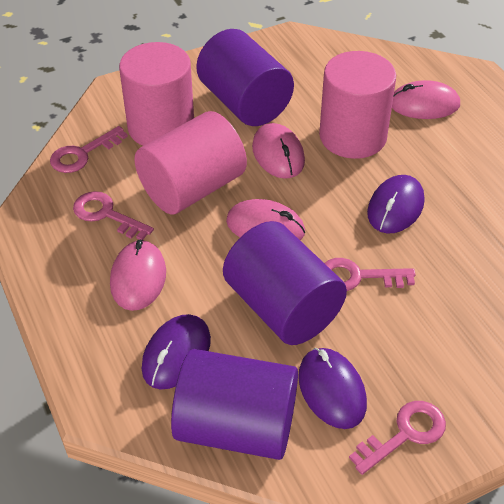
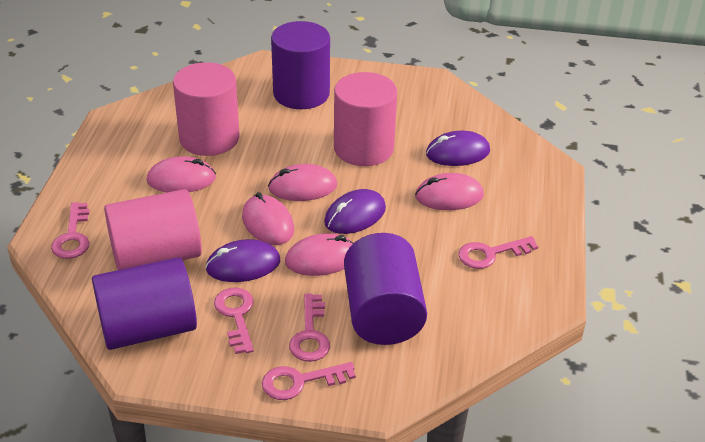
pink key: [50,126,128,173] [73,191,154,240] [325,258,416,291] [349,401,446,475] = 4 -> [51,202,90,259] [214,287,254,354] [262,362,356,400] [289,293,330,362] [458,236,538,269] = 5
pink mouse: [110,240,166,311] [226,199,305,240] [252,123,305,179] [392,80,460,119] = 4 -> [147,156,216,192] [242,192,294,245] [268,164,337,201] [285,233,353,276] [415,173,484,210] = 5

